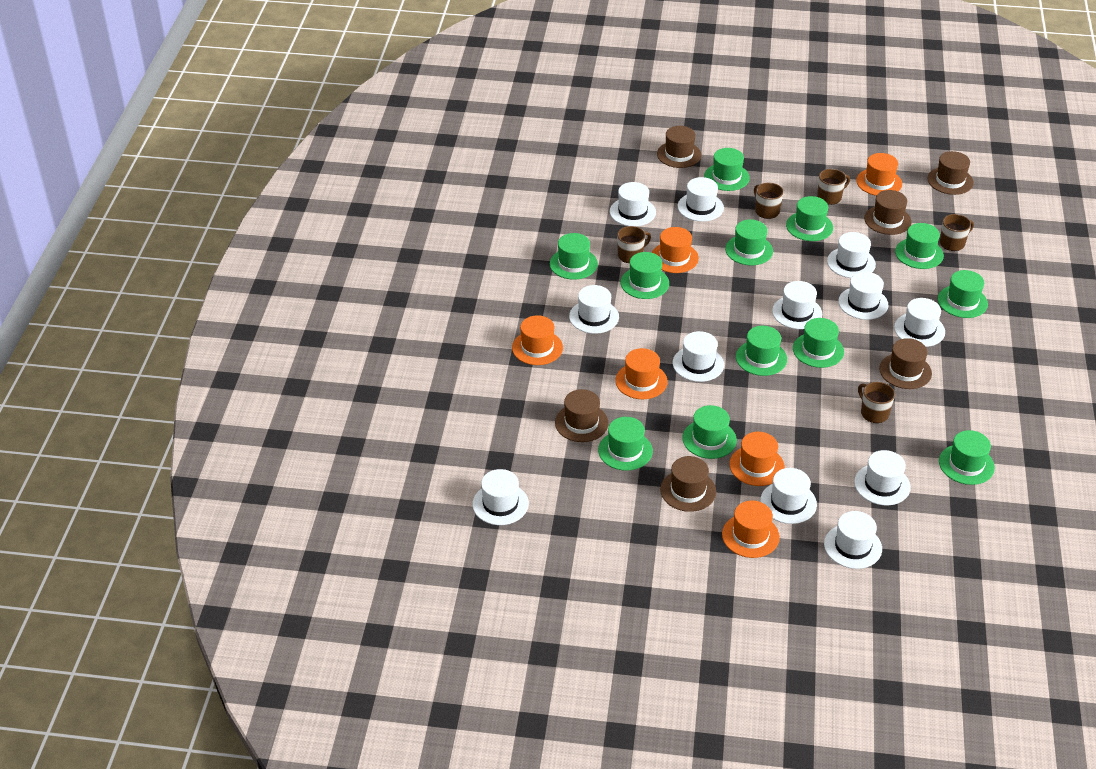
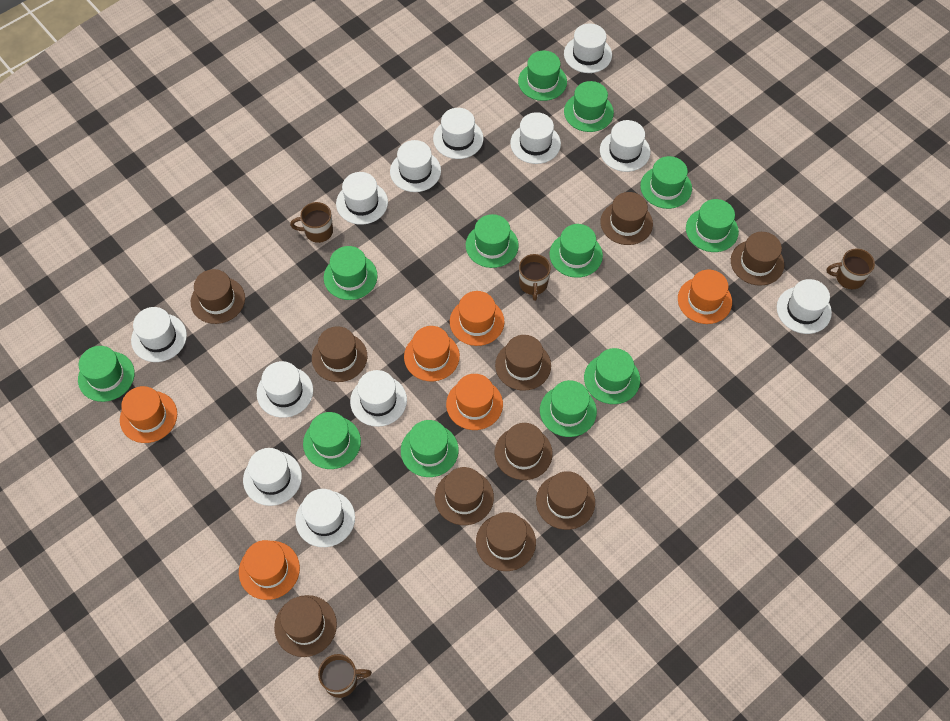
brown hat: [555,389,609,442] [657,126,702,168] [660,456,716,512] [864,190,912,235] [879,338,932,389] [927,151,974,195] = 6 -> [191,269,245,324] [274,595,337,657] [312,326,367,382] [435,467,494,525] [476,512,536,571] [495,335,551,391] [495,423,553,480] [536,471,595,530] [600,192,653,245] [731,232,784,286] = 10
brown mug: [617,226,651,263] [754,183,784,219] [817,169,850,205] [858,382,895,423] [940,214,974,251] = 5 -> [290,202,333,243] [318,654,372,698] [519,254,551,301] [827,248,875,289] = 4

